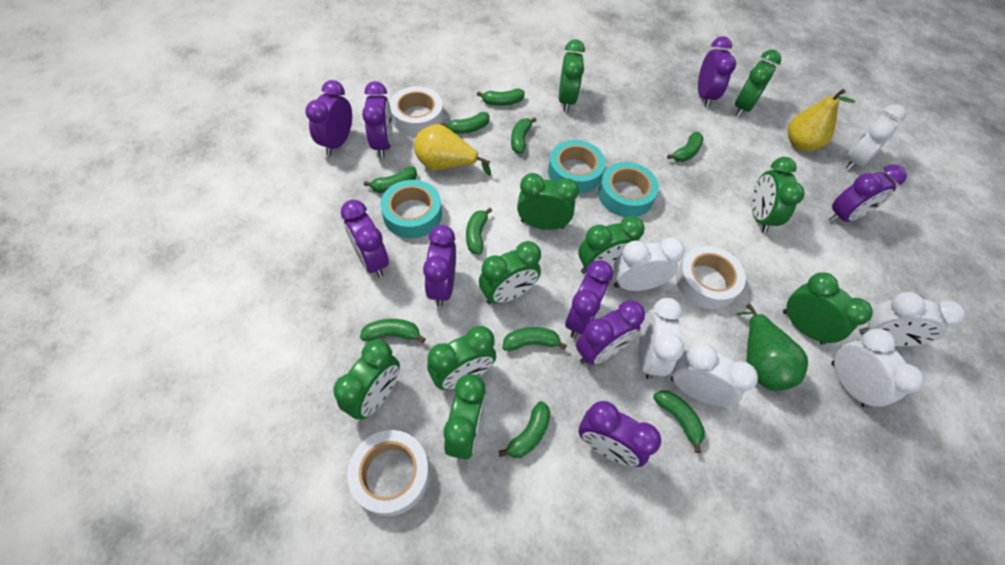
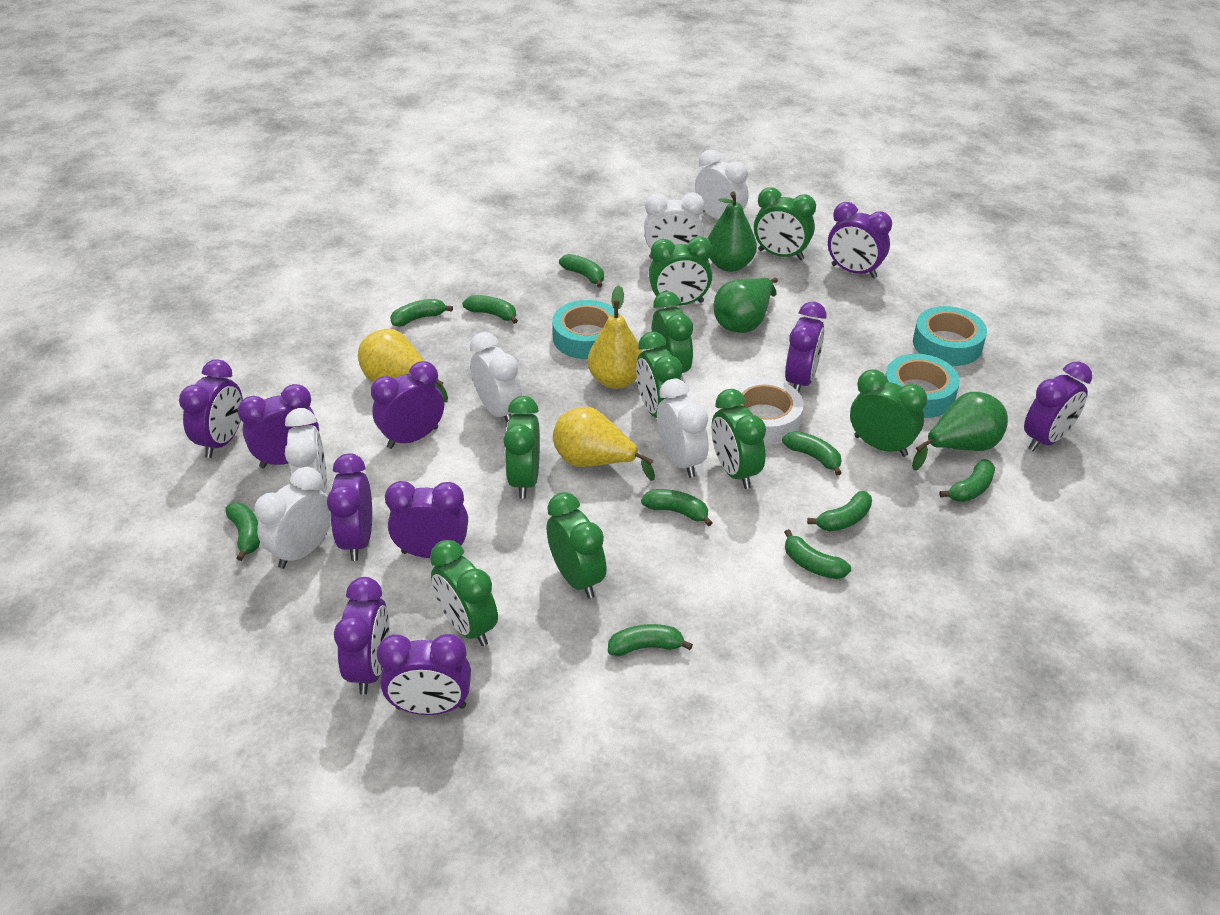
green clock: [333,340,400,420] [427,326,496,390] [444,374,486,460] [479,241,541,304] [517,173,579,230] [559,39,585,112] [578,216,645,274] [735,50,781,117] [752,157,805,233] [783,272,873,345] = 10 -> [430,540,498,646] [503,396,540,499] [547,492,607,599] [636,332,683,418] [649,236,712,305] [652,291,693,373] [712,389,766,489] [754,187,816,260] [850,369,927,457] = 9
green pear: [735,303,808,391] = 1 -> [708,192,757,272] [714,278,778,333] [912,392,1008,470] = 3
purple clock: [305,80,352,156] [341,200,389,278] [362,81,392,158] [423,225,456,307] [565,260,613,338] [576,300,645,365] [579,401,661,467] [698,36,736,107] [829,165,907,223] = 9 -> [179,360,243,458] [238,384,319,468] [327,454,372,561] [334,577,390,695] [371,361,444,449] [377,634,471,715] [385,481,468,558] [785,302,826,392] [828,202,892,278] [1024,361,1092,451] = 10
white tape: [347,430,430,516] [389,86,443,136] [676,246,746,309] = 3 -> [734,378,804,445] = 1
yellow pear: [414,124,491,176] [788,89,855,151] = 2 -> [358,329,448,402] [553,407,655,481] [588,285,642,389] = 3

